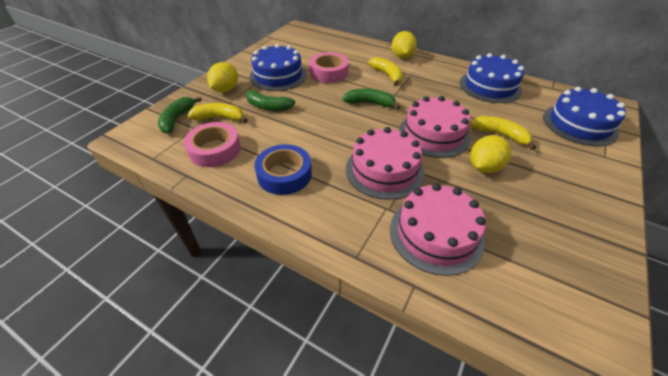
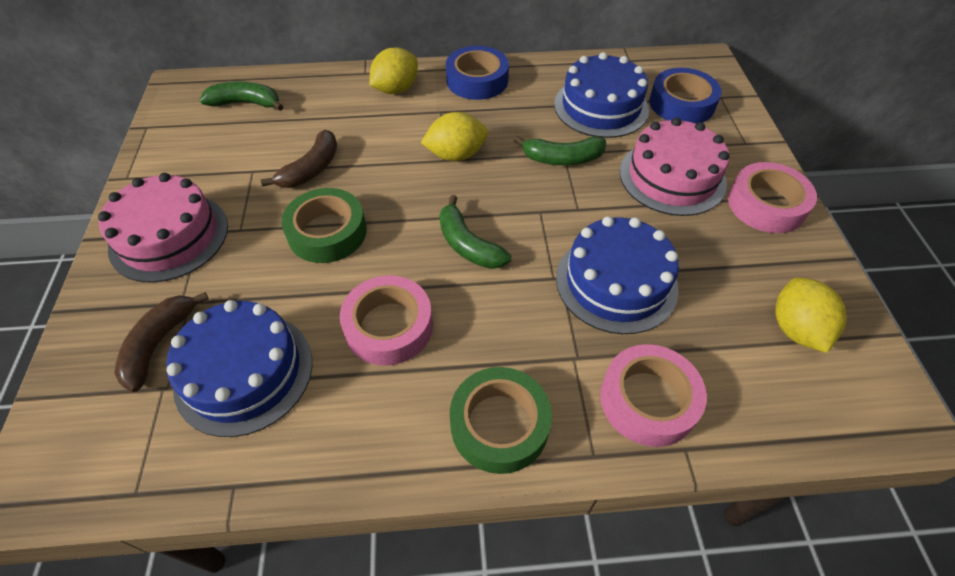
blue tape: [254,144,312,195] = 1 -> [446,46,509,100] [649,68,722,124] = 2
brown banana: none = 0 -> [115,292,209,392] [261,130,337,188] = 2
green tape: none = 0 -> [281,188,367,263] [450,367,552,474] = 2
pink cake: [346,127,424,200] [390,183,486,276] [399,96,470,158] = 3 -> [98,173,228,283] [620,117,729,216] = 2
pink tape: [184,122,241,167] [309,52,349,83] = 2 -> [340,276,433,366] [600,344,707,447] [728,162,817,233] = 3
yellow banana: [187,103,247,123] [368,57,403,86] [470,116,536,150] = 3 -> none = 0

